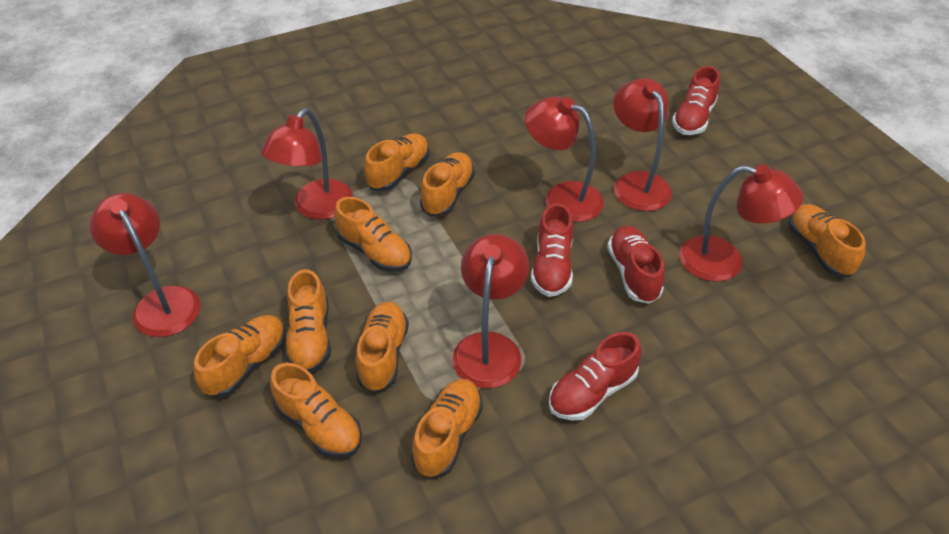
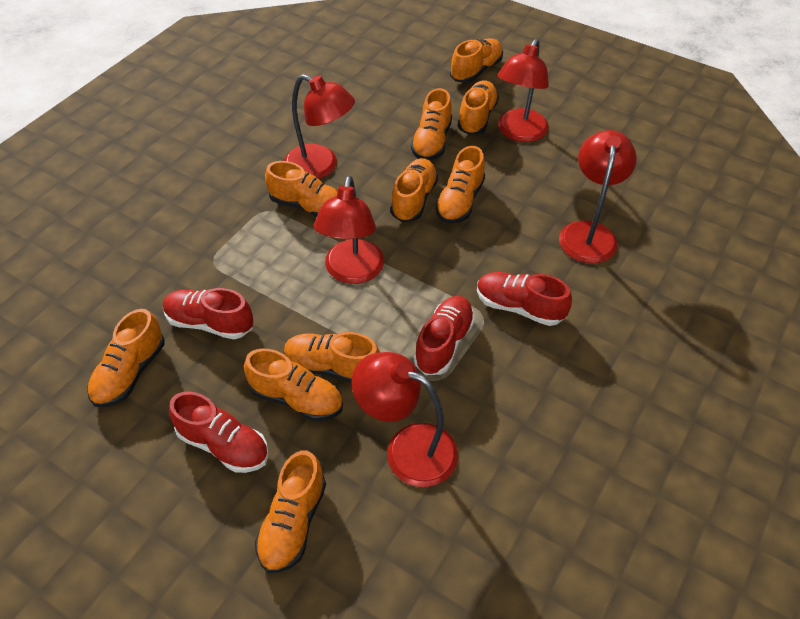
orange shoe: [194,315,286,397] [270,363,362,458] [285,269,331,373] [334,197,412,272] [356,302,409,393] [364,133,430,191] [411,379,483,478] [420,152,475,216] [789,204,866,277] = 9 -> [87,309,165,407] [244,348,343,421] [255,450,326,573] [265,161,338,217] [284,332,380,383] [390,158,438,222] [411,88,452,161] [435,146,485,224] [450,38,503,83] [458,80,499,135] = 10
red lamp: [89,193,200,337] [261,108,353,219] [452,234,529,388] [525,96,604,222] [614,78,672,211] [679,165,803,282] = 6 -> [284,74,355,179] [314,176,384,284] [352,352,458,487] [498,39,549,142] [559,130,637,263] = 5

